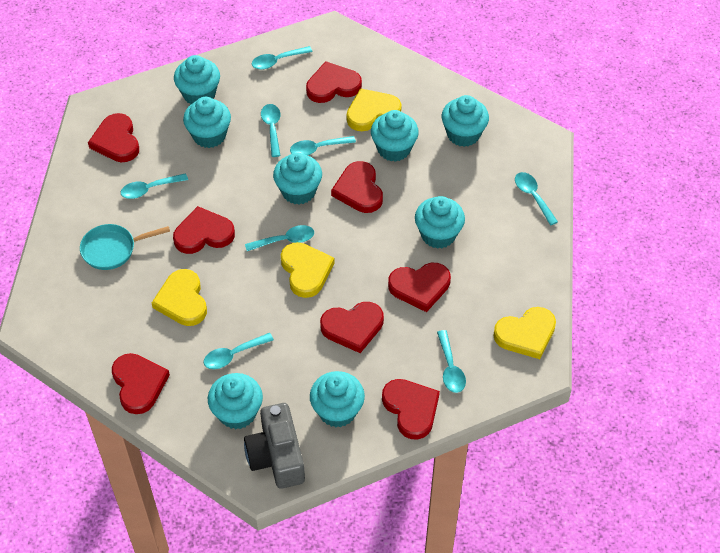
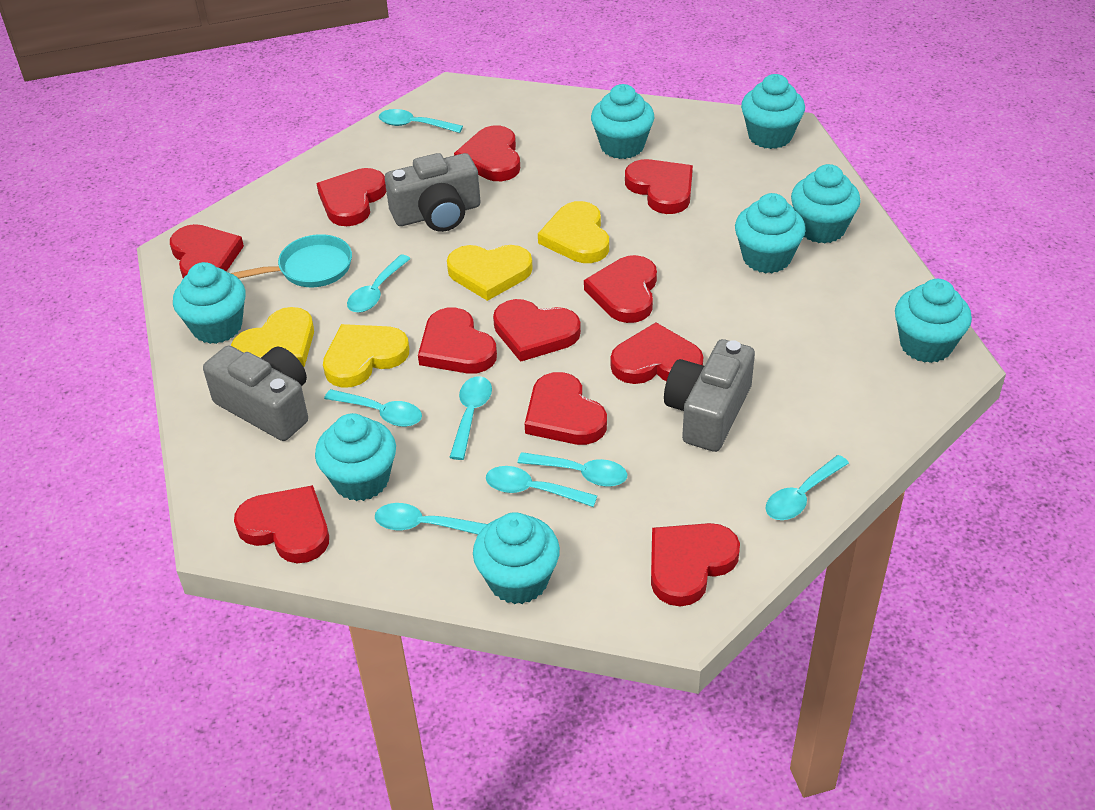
grey camera: [244,403,305,489] = 1 -> [203,346,308,441] [385,153,480,232] [664,339,755,452] = 3
red heart: [88,113,139,162] [112,353,170,414] [173,206,235,254] [306,61,362,103] [320,302,384,353] [331,161,383,213] [382,379,440,440] [388,263,451,312] = 8 -> [170,224,244,278] [234,485,329,563] [316,168,386,226] [418,307,497,374] [454,126,520,181] [493,299,581,362] [525,372,607,445] [584,255,657,323] [611,323,703,384] [625,159,693,214] [651,523,740,606] = 11

